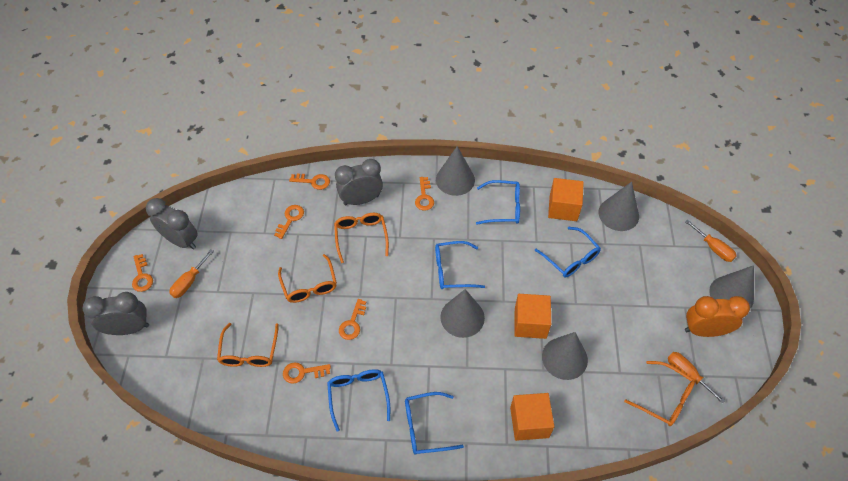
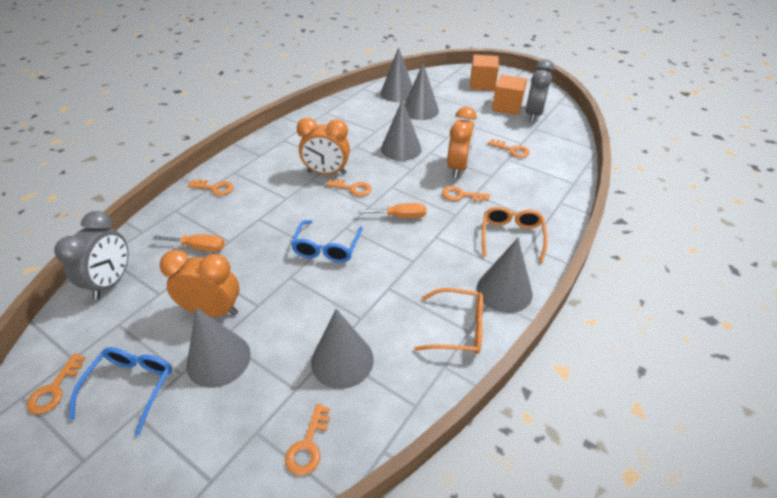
blue glasses: [327,369,390,432] [405,392,464,455] [435,241,485,289] [476,180,520,225] [535,227,601,277] = 5 -> [69,347,172,436] [291,220,363,263] = 2
grey clock: [83,292,149,335] [146,198,198,250] [335,159,383,205] = 3 -> [54,211,128,299] [526,59,554,122] = 2
grey cone: [436,146,475,196] [440,289,485,338] [542,332,588,380] [598,182,639,231] [709,265,754,309] = 5 -> [187,308,251,388] [311,309,374,389] [380,47,413,102] [381,99,422,161] [405,64,439,120] [477,238,533,313] = 6
orange clock: [685,296,750,337] = 1 -> [160,250,240,317] [297,117,350,175] [447,107,477,178] = 3
orange cube: [510,393,554,441] [514,294,551,339] [548,178,584,221] = 3 -> [470,55,499,91] [492,75,527,115] = 2
orange glasses: [217,323,279,367] [278,254,337,303] [334,213,389,263] [624,361,695,426] = 4 -> [414,288,483,354] [482,207,548,263] = 2
orange screwdriver: [170,250,214,298] [668,352,725,404] [685,220,736,262] = 3 -> [153,234,225,252] [358,203,426,218] = 2

